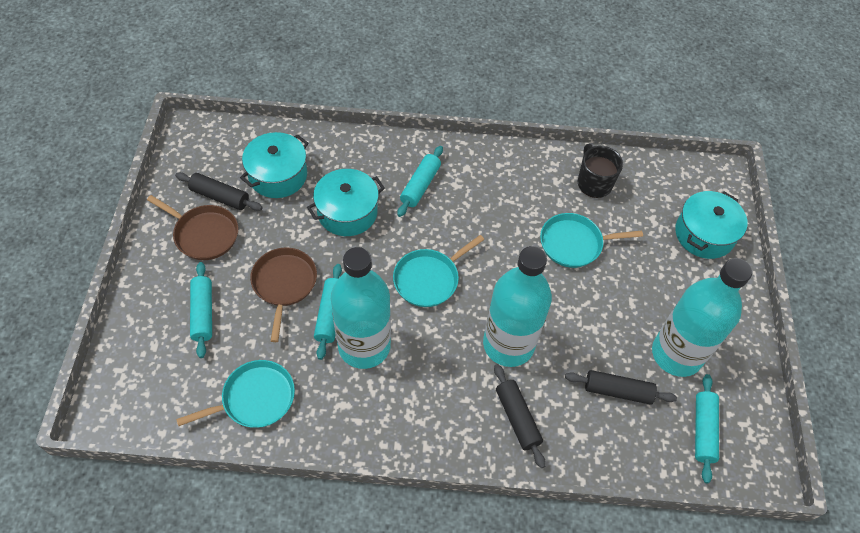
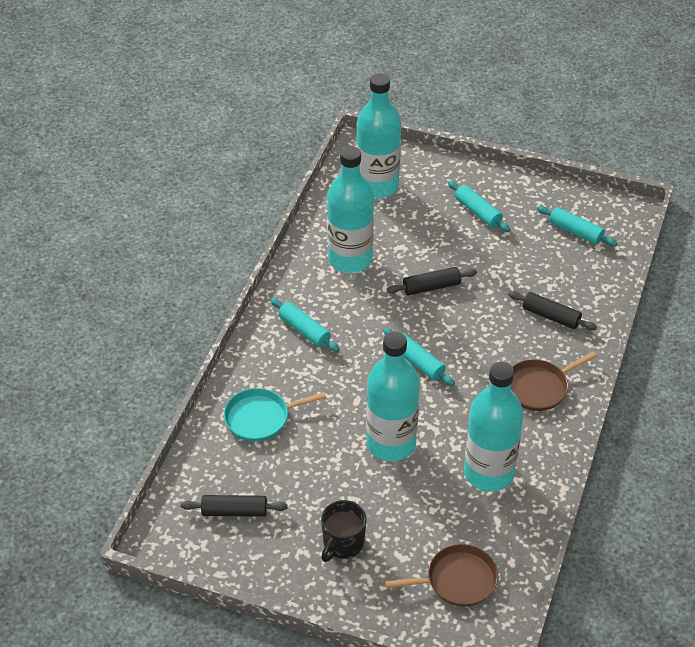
turquoise bottle: [331,247,391,369] [483,246,552,367] [652,258,752,377] = 3 -> [327,146,374,273] [356,73,401,198] [366,331,420,461] [464,362,523,492] = 4
turquoise pan: [176,360,295,428] [393,235,484,307] [540,213,643,268] = 3 -> [224,388,326,441] = 1
turquoise pot: [240,132,309,198] [307,169,385,236] [675,191,748,259] = 3 -> none = 0

